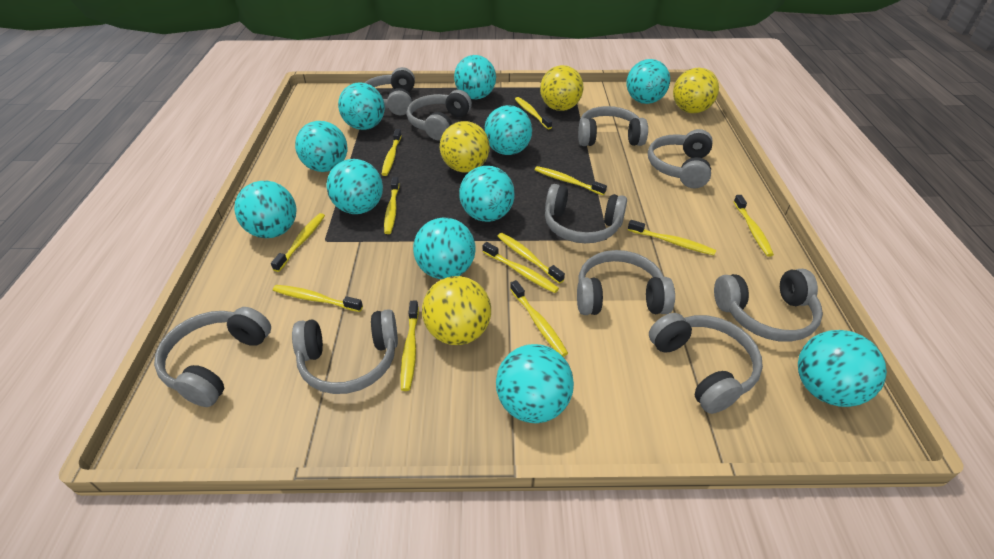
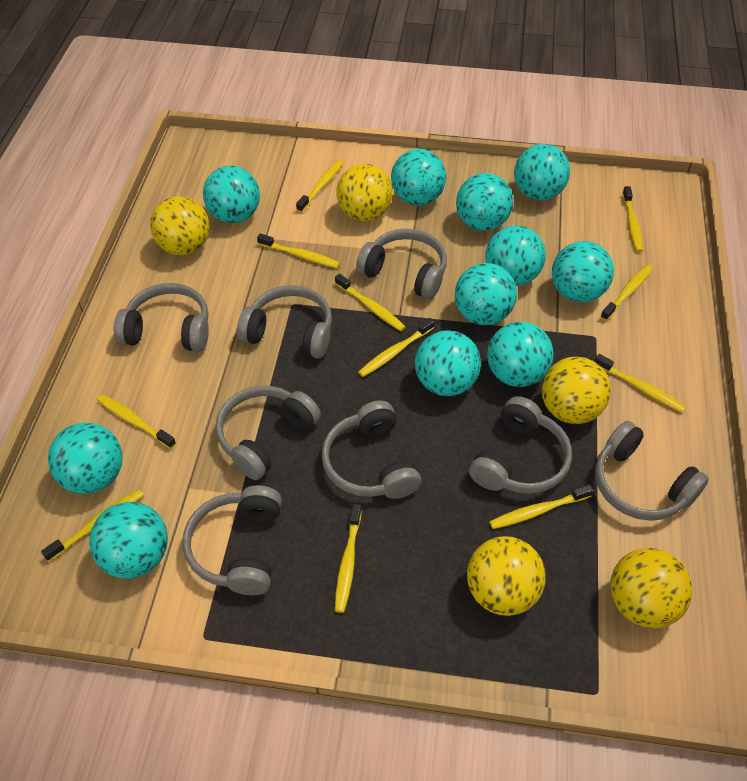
grey headphones: [154,307,271,407] [292,309,398,394] [365,67,415,115] [407,90,472,141] [545,184,627,243] [577,250,675,315] [578,106,648,146] [648,129,713,188] [649,313,763,414] [714,269,823,342] = 10 -> [114,283,209,352] [183,485,282,595] [216,386,321,480] [237,285,332,359] [321,400,421,499] [356,228,447,299] [469,396,572,494] [595,421,709,521] = 8
yellow ball: [422,276,491,345] [440,121,490,173] [540,65,583,111] [673,68,719,113] = 4 -> [150,196,210,255] [336,164,393,221] [467,536,546,616] [542,357,611,424] [610,548,692,628] = 5
yellow toothbrush: [271,213,325,272] [273,285,363,312] [382,129,402,176] [384,177,399,234] [401,301,419,391] [483,242,559,293] [497,233,565,284] [510,280,568,357] [515,97,552,129] [535,166,607,195] [628,220,716,255] [733,195,774,257] = 12 -> [41,489,144,561] [96,394,176,449] [257,234,340,268] [296,160,343,212] [335,274,406,331] [335,504,362,613] [358,318,434,377] [489,484,593,529] [594,354,686,413] [600,264,653,321] [622,186,643,252] = 11

